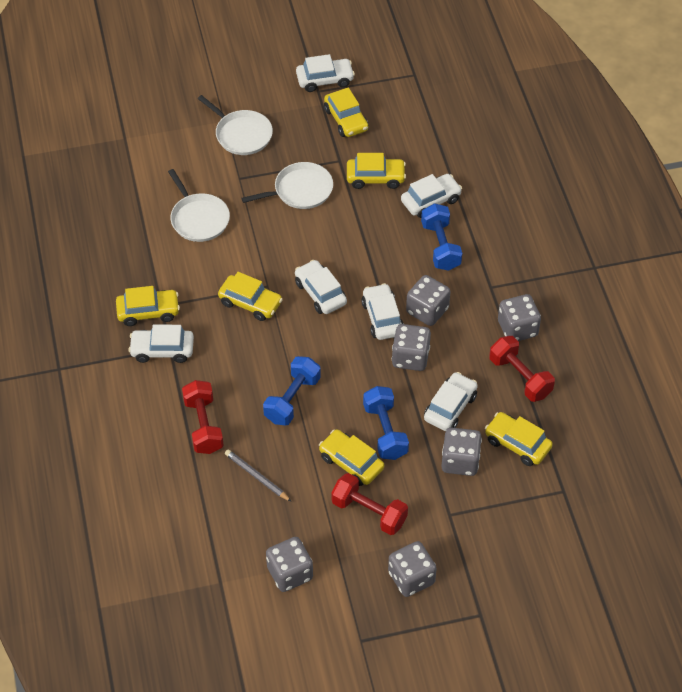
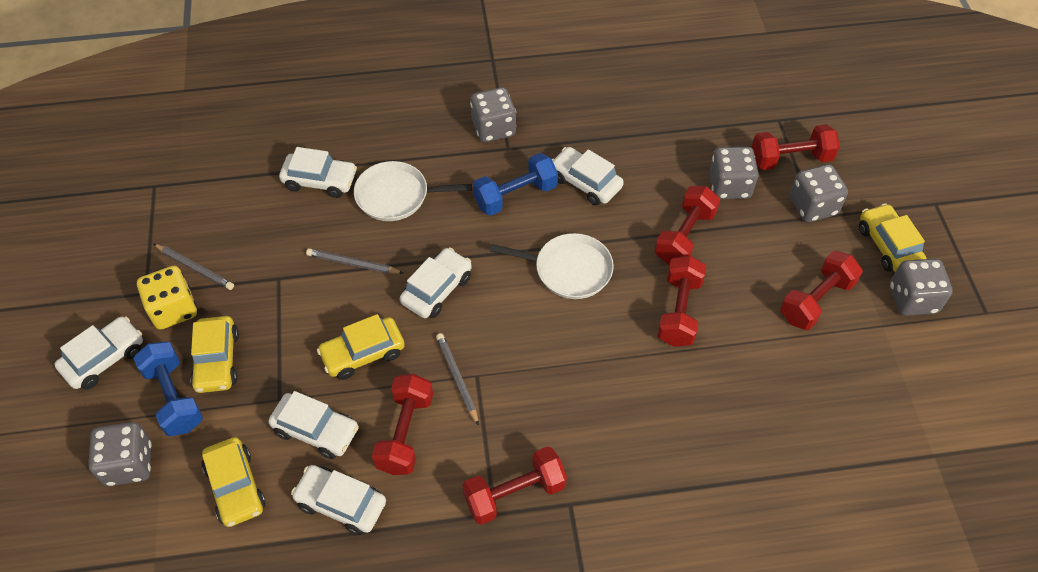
blue dumbbell: [263,356,321,425] [363,386,409,460] [421,203,462,271] = 3 -> [134,341,203,436] [473,153,558,216] = 2
grey dice: [266,537,313,592] [388,541,437,597] [392,324,431,371] [406,275,450,326] [441,428,482,476] [498,294,541,341] = 6 -> [88,422,152,486] [470,87,516,143] [709,147,759,199] [790,164,848,222] [890,259,953,316] = 5
grey pencil: [225,449,292,502] = 1 -> [154,244,234,290] [306,248,403,274] [436,333,479,426] = 3
red dumbbell: [182,380,224,454] [331,473,408,535] [489,336,555,402] = 3 -> [372,374,433,475] [462,446,567,525] [655,186,720,265] [657,256,706,347] [752,124,840,170] [780,251,863,330] = 6
white pan: [168,169,230,242] [198,95,273,155] [242,162,333,209] = 3 -> [354,161,472,221] [490,233,614,299] = 2
yellow car: [116,286,180,326] [218,272,283,321] [319,429,384,486] [324,88,369,137] [347,153,406,189] [485,412,553,466] = 6 -> [190,316,239,393] [202,437,266,527] [317,314,405,380] [859,203,927,272] = 4
yellow dice: none = 0 -> [137,266,197,330] = 1

